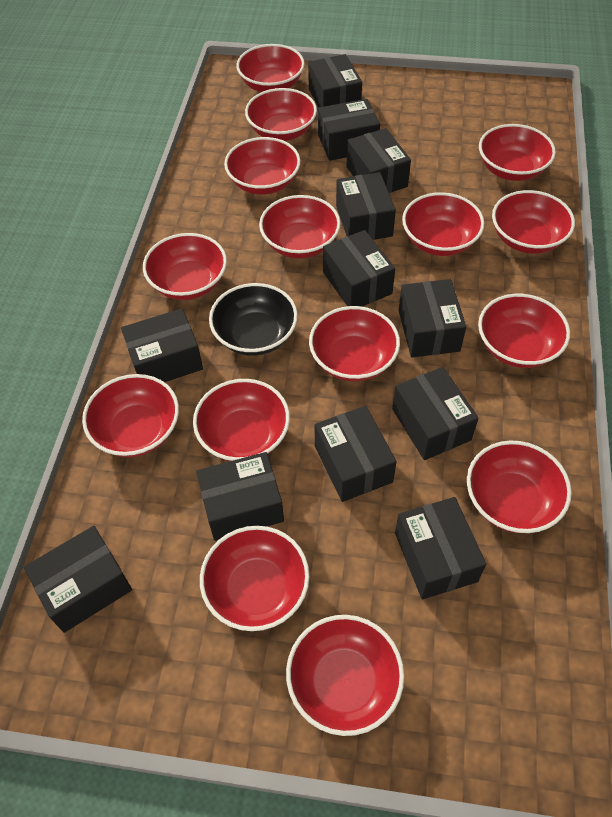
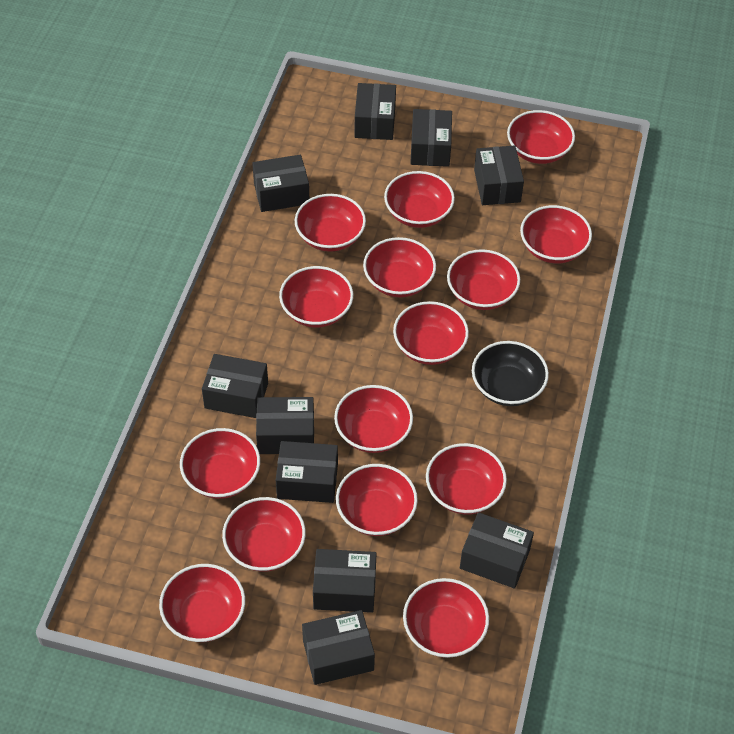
black box: [24,526,132,633] [121,308,203,382] [196,452,284,541] [308,54,362,108] [314,406,397,502] [318,99,380,161] [323,230,395,307] [336,172,396,240] [347,128,411,193] [392,367,478,460] [395,497,486,600] [398,279,466,357] = 12 -> [202,354,268,418] [252,155,309,212] [256,397,314,454] [276,441,338,503] [302,610,375,685] [313,549,376,613] [355,83,396,140] [410,109,452,167] [460,512,534,589] [474,145,524,205] = 10

